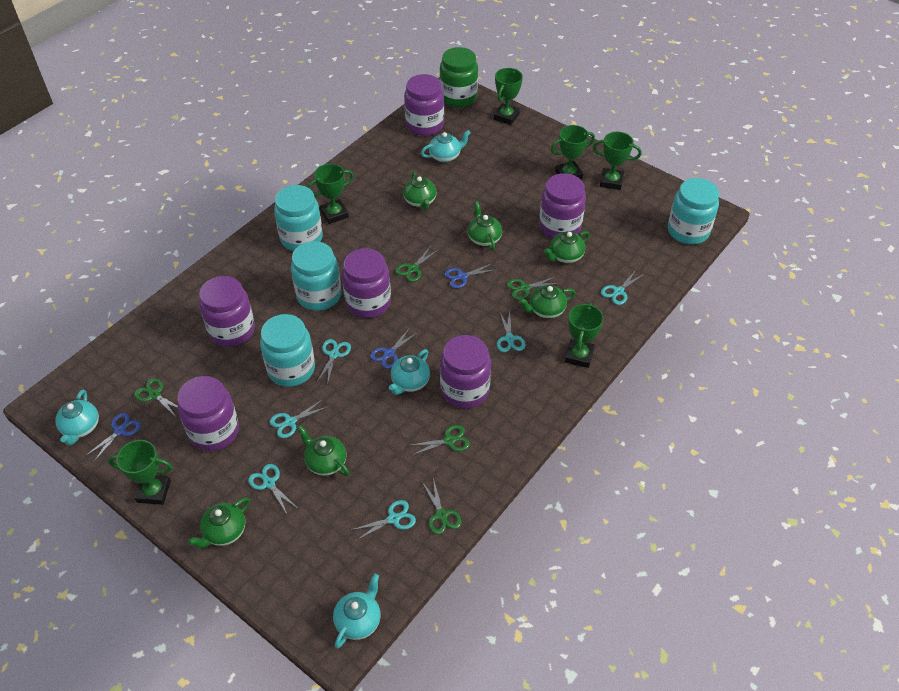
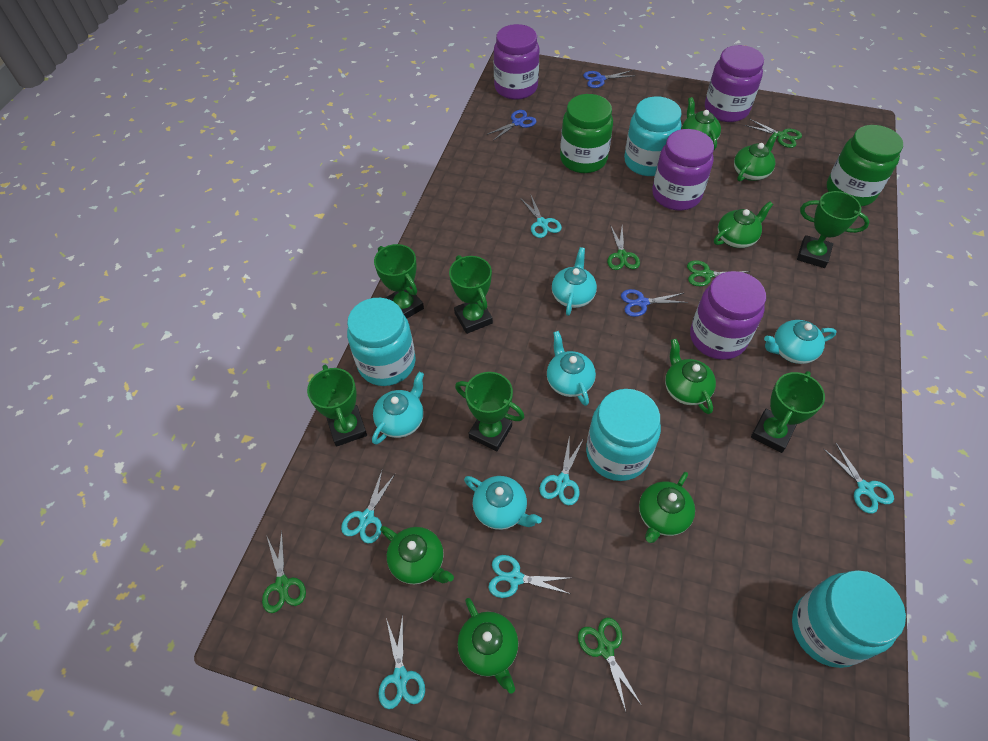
green jar: [440,47,478,108] = 1 -> [560,94,613,173] [827,125,903,206] = 2
green teapot: [188,497,250,548] [297,425,349,476] [403,172,437,210] [468,201,502,251] [519,285,576,319] [544,231,590,263] = 6 -> [380,526,454,584] [458,598,518,693] [639,472,695,543] [665,339,716,414] [682,97,721,150] [714,201,773,248] [734,132,778,182] = 7
purple jar: [177,376,239,451] [199,276,255,347] [342,248,391,318] [404,74,444,136] [440,335,491,408] [539,173,586,238] = 6 -> [494,24,539,100] [652,129,714,211] [690,271,766,360] [705,45,764,122] = 4
turquoise teapot: [55,390,99,445] [333,574,381,648] [389,349,430,395] [421,130,471,162] = 4 -> [372,372,424,445] [464,476,542,530] [547,331,596,406] [552,247,597,316] [764,320,837,364] = 5

